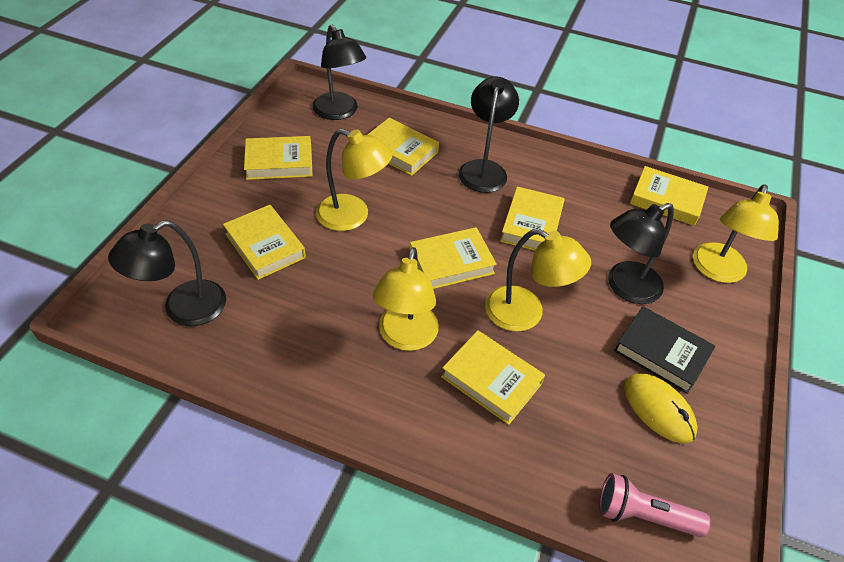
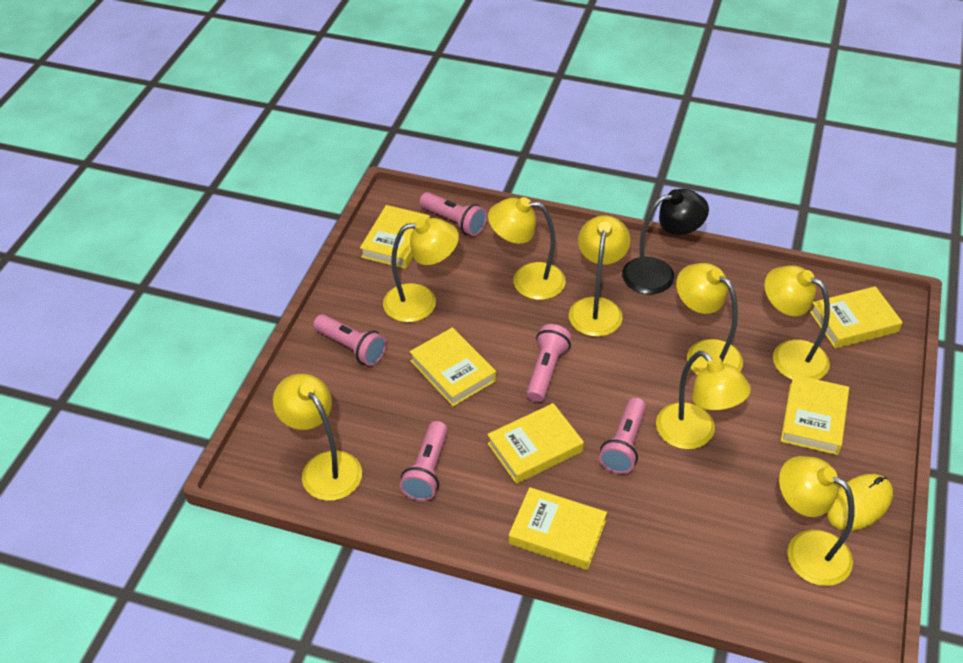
black book: [614,306,715,394] = 1 -> none = 0
black lamp: [108,220,226,326] [313,25,366,120] [459,77,519,193] [608,203,674,304] = 4 -> [622,189,709,294] = 1
pink flashlight: [599,473,710,537] = 1 -> [313,314,387,366] [400,421,448,501] [420,192,487,236] [526,324,572,402] [599,397,646,474] = 5
yellow book: [223,205,306,280] [244,136,313,180] [367,118,439,176] [409,227,497,289] [441,330,545,425] [500,187,565,251] [630,166,708,226] = 7 -> [360,205,430,269] [410,327,496,406] [487,403,584,484] [509,487,607,570] [781,375,849,455] [810,286,903,349] = 6
yellow lamp: [316,129,393,231] [373,247,439,351] [485,229,591,332] [693,184,779,283] = 4 -> [273,374,362,501] [383,218,459,322] [488,197,566,300] [569,215,630,337] [656,351,751,449] [676,263,743,375] [764,265,830,380] [779,456,855,586] = 8

